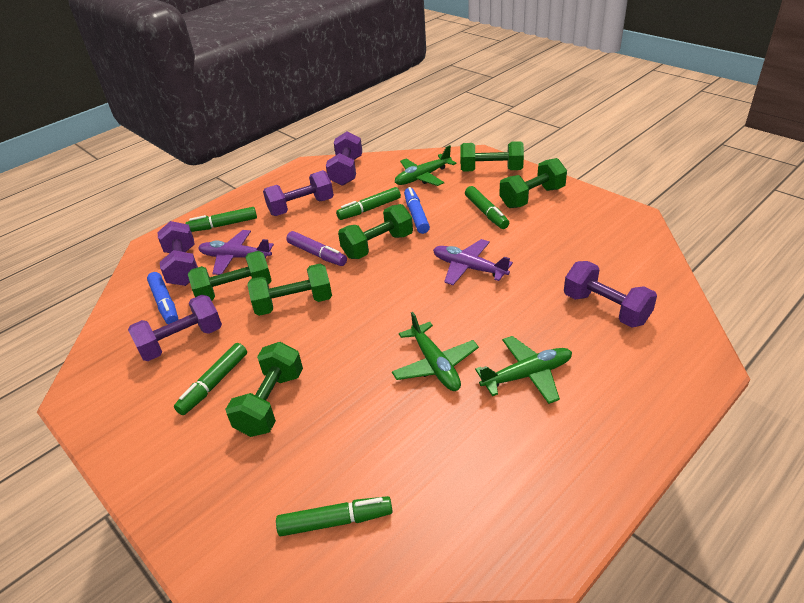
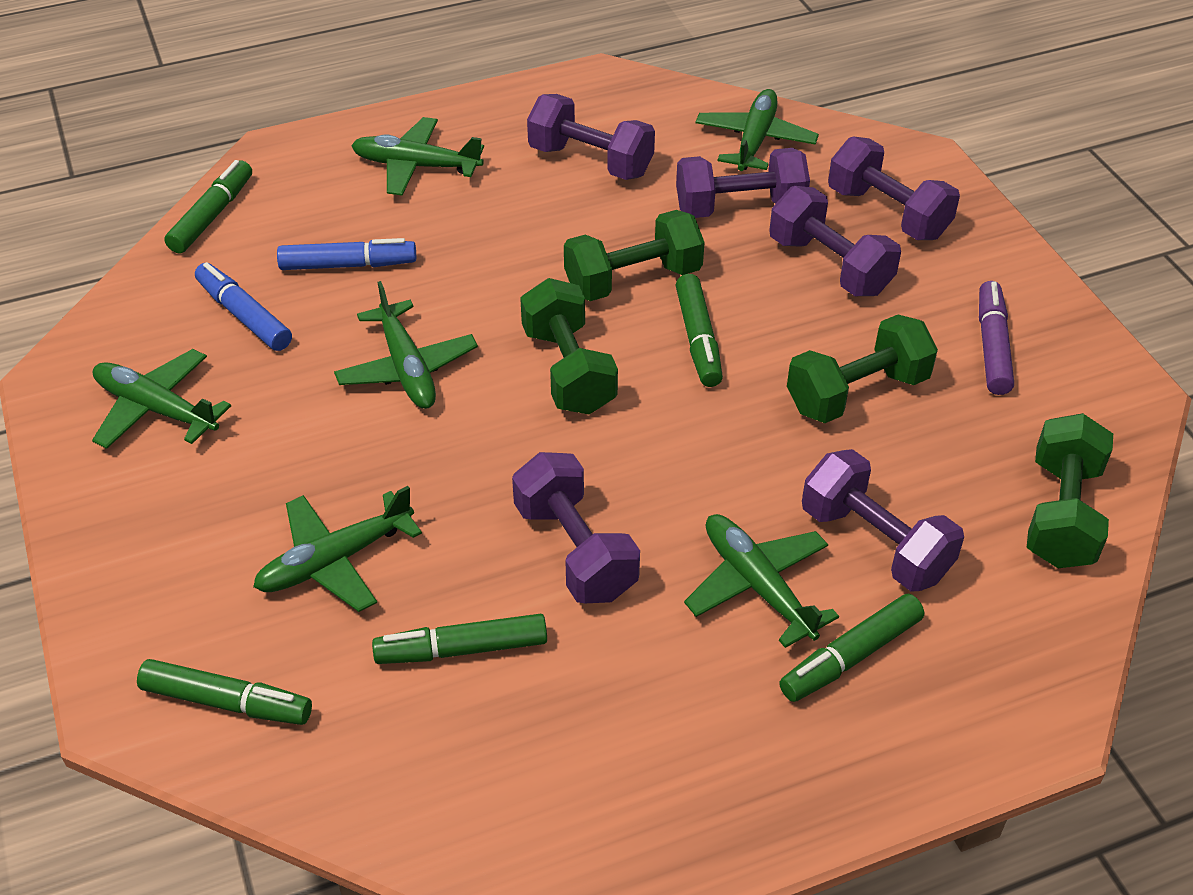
green dumbbell: [188,251,272,301] [225,342,303,437] [247,263,332,316] [338,204,413,259] [460,141,524,171] [499,158,567,208] = 6 -> [520,278,618,415] [564,210,705,301] [787,315,938,423] [1027,413,1113,568] = 4
green plane: [392,312,479,391] [395,145,456,186] [475,336,572,404] = 3 -> [92,349,231,449] [253,486,422,612] [334,281,478,409] [351,117,484,195] [684,514,839,648] [695,89,819,171] = 6
purple dumbbell: [128,295,222,361] [157,221,198,286] [263,170,334,216] [326,132,362,186] [564,261,657,328] = 5 -> [512,452,640,603] [527,94,655,180] [676,148,810,218] [769,186,901,296] [802,449,964,592] [828,136,960,240] = 6
purple plane: [199,230,274,275] [433,239,513,285] = 2 -> none = 0

